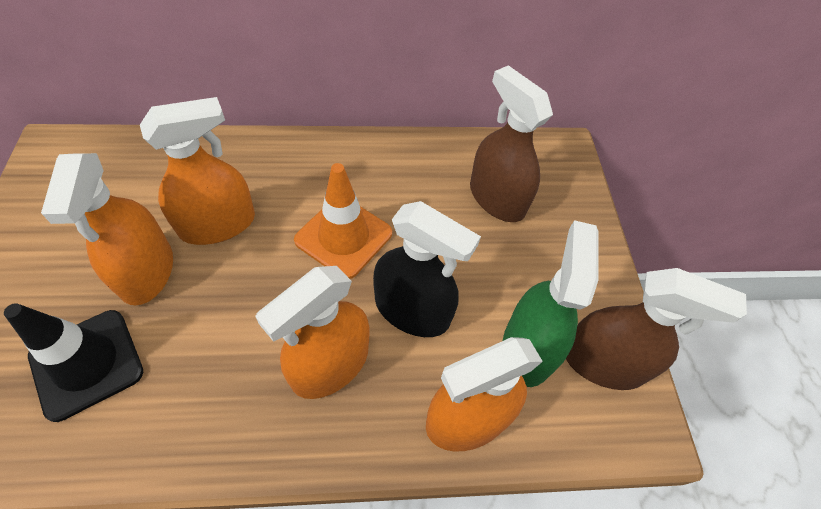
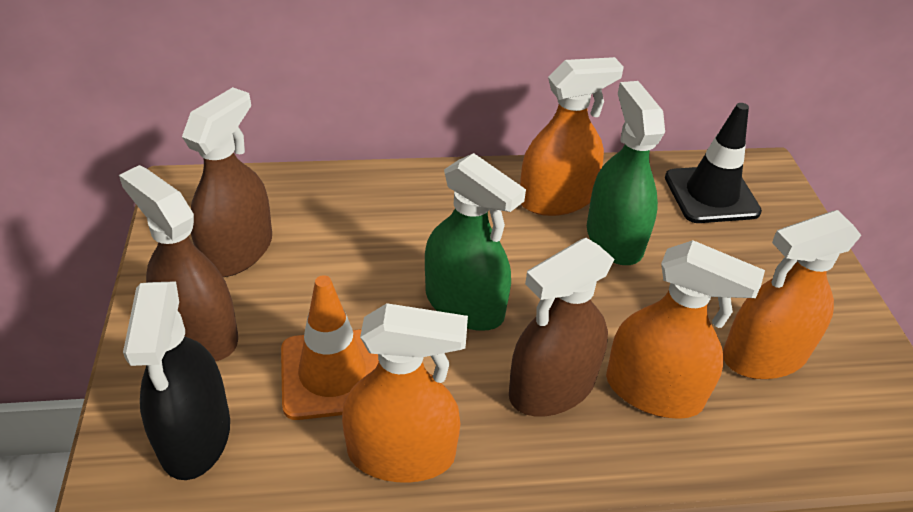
brown spray bottle: [470,65,553,222] [566,268,747,390] = 2 -> [119,165,238,361] [182,87,272,277] [509,238,615,416] = 3
green spray bottle: [503,220,599,387] = 1 -> [425,153,526,331] [587,81,665,265] = 2

